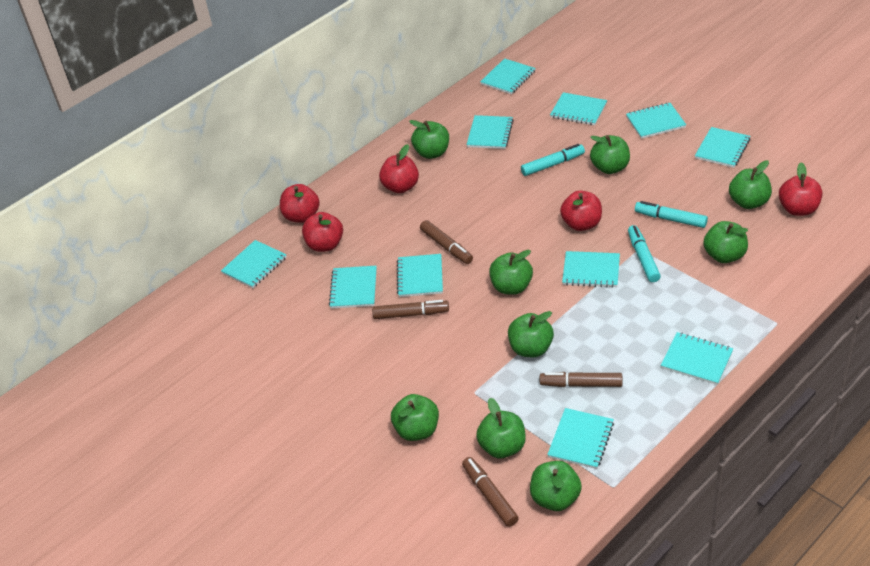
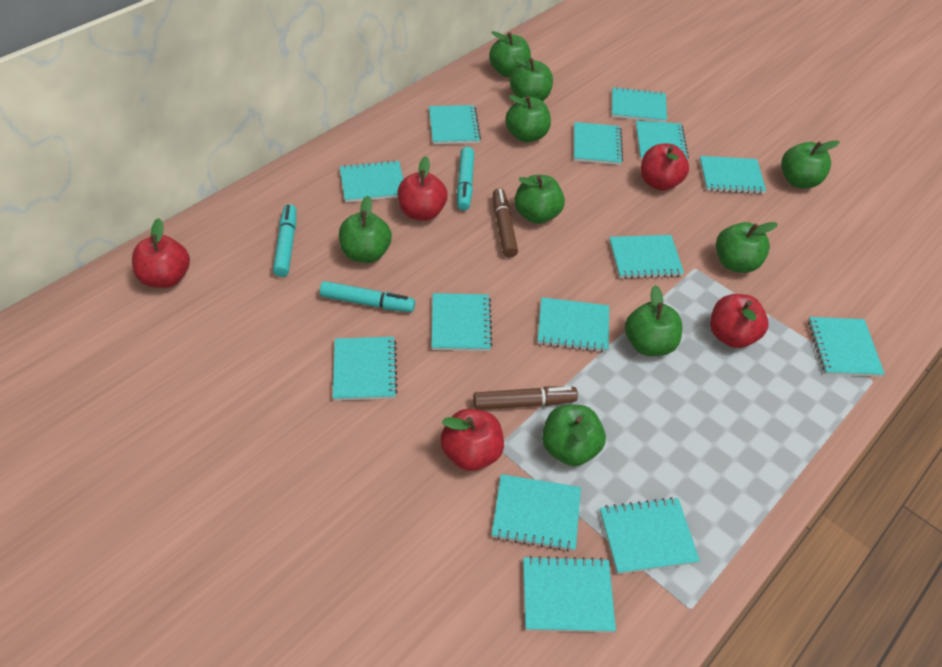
brown marker: [372,300,449,319] [420,220,473,264] [462,457,519,527] [540,372,622,387] = 4 -> [473,387,578,410] [493,188,518,258] = 2
turquoise notebook: [221,240,287,288] [329,266,377,309] [397,254,443,297] [466,115,514,149] [480,58,536,94] [547,408,614,469] [550,92,607,125] [562,251,620,288] [626,103,686,139] [661,332,733,385] [695,127,751,168] = 11 -> [333,337,398,401] [340,160,403,203] [429,105,481,144] [431,293,493,351] [492,474,581,552] [523,556,616,632] [538,297,609,353] [574,122,623,165] [600,497,700,574] [609,235,684,279] [612,87,667,122] [636,121,689,160] [699,156,766,194] [808,317,885,377] = 14

